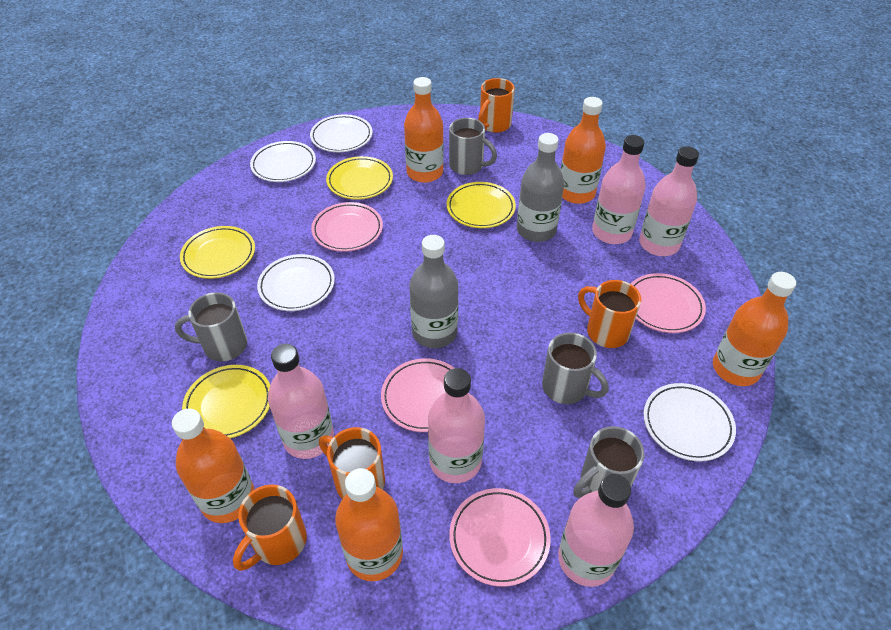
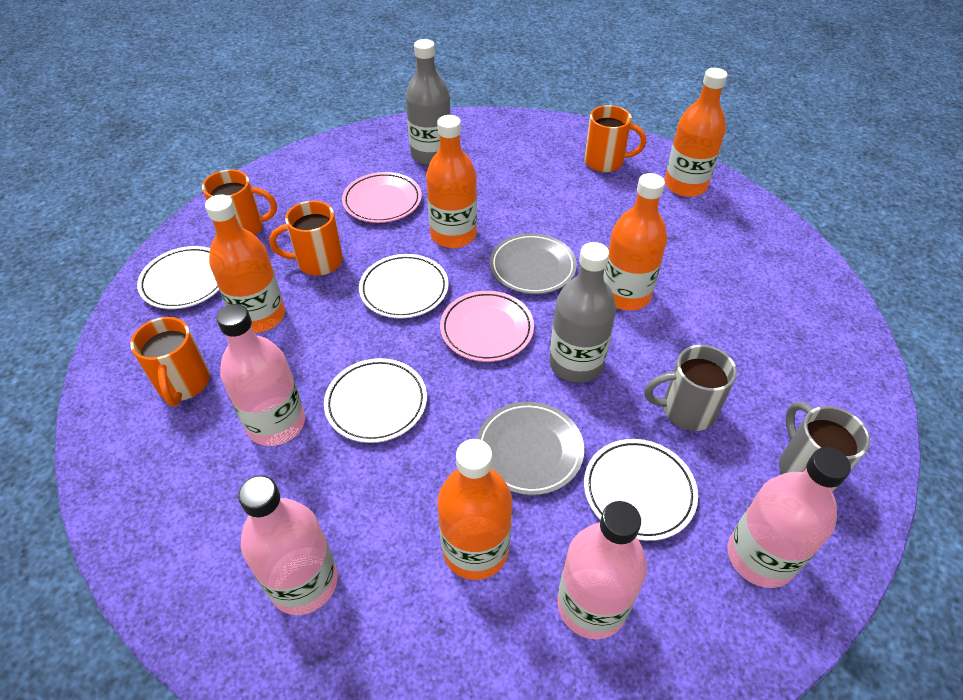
grey mug: [175,292,247,361] [449,118,497,175] [542,332,609,404] [573,426,644,498] = 4 -> [644,345,737,431] [779,402,870,492] = 2
grey plate: none = 0 -> [477,402,584,495] [490,233,577,294] = 2
pink bottle: [268,344,334,459] [428,368,485,483] [558,474,634,587] [592,135,646,244] [639,146,699,256] = 5 -> [216,304,305,446] [238,475,338,615] [557,501,647,640] [728,447,851,588] = 4
pink plate: [311,202,383,252] [381,358,454,432] [449,488,551,587] [631,273,706,333] = 4 -> [342,172,422,223] [440,291,534,362] = 2
yellow plate: [180,226,255,279] [182,365,270,438] [326,156,393,200] [447,182,516,228] = 4 -> none = 0

